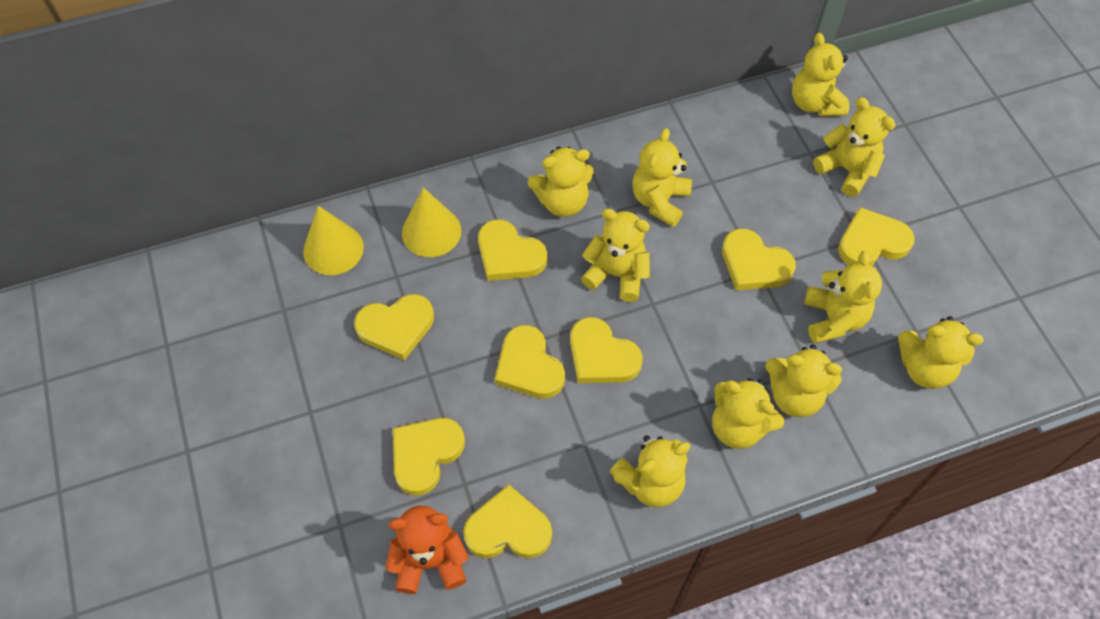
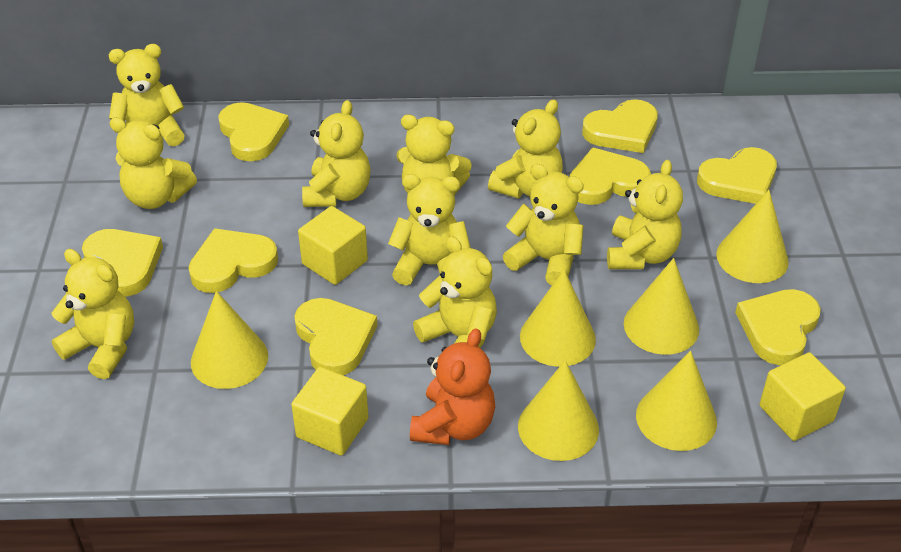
yellow cone: [303,206,364,275] [402,187,461,257] = 2 -> [191,291,268,389] [518,360,599,461] [520,270,596,367] [624,258,699,355] [636,351,717,451] [716,190,789,283] = 6
yellow cube: none = 0 -> [291,367,369,456] [298,206,368,285] [759,352,846,441] = 3

